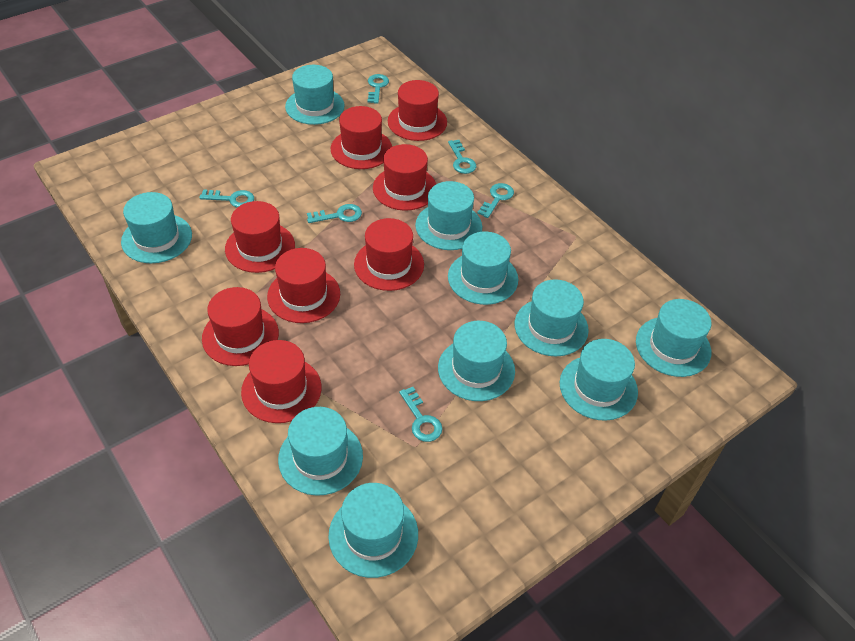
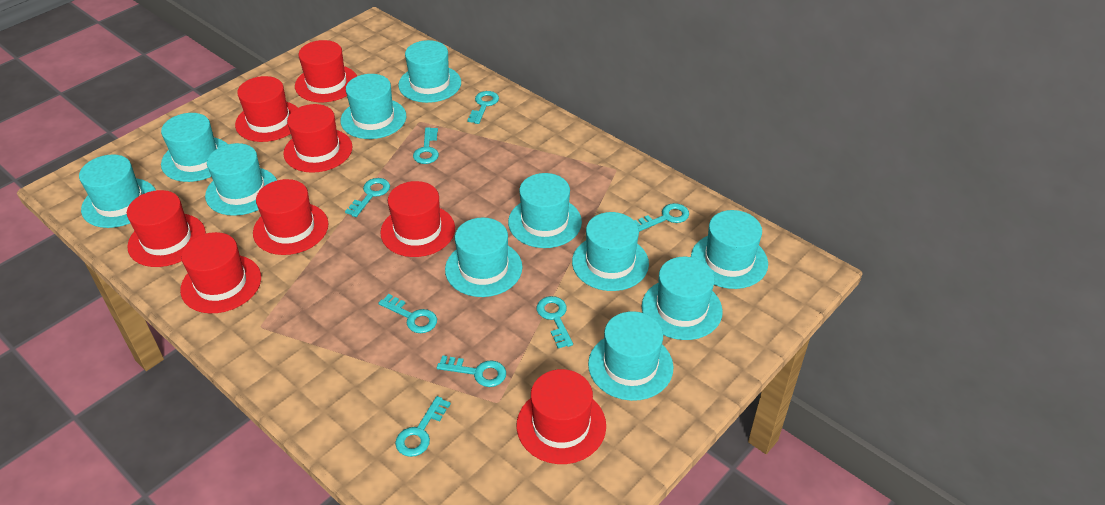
turquoise hat: [121,192,192,263] [278,407,363,496] [285,65,345,125] [328,483,418,578] [415,181,482,250] [438,321,515,401] [448,232,518,305] [515,279,589,356] [560,339,638,421] [636,299,711,377] = 10 -> [79,154,156,228] [161,113,228,182] [205,143,277,216] [341,74,406,139] [398,40,461,103] [445,217,523,297] [508,173,582,248] [572,212,649,291] [588,311,674,401] [642,257,723,340] [691,210,768,289] = 11
turquoise key: [199,189,254,207] [307,204,362,223] [368,74,389,104] [399,387,442,442] [448,140,476,174] [477,183,514,218] = 6 -> [345,178,390,217] [379,294,437,333] [395,396,451,457] [413,127,439,164] [437,355,506,387] [467,91,499,124] [537,296,573,348] [634,203,689,232] = 8

